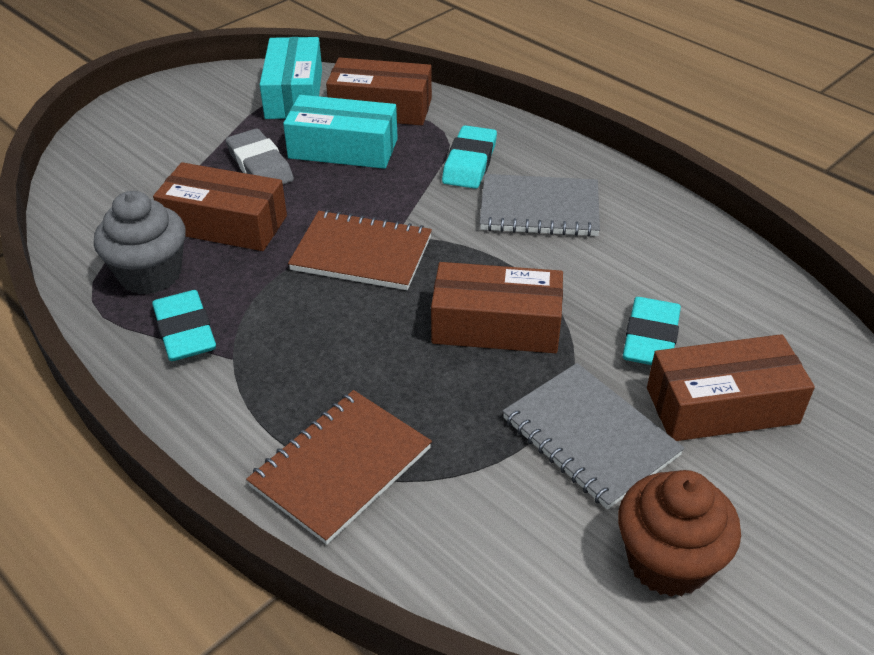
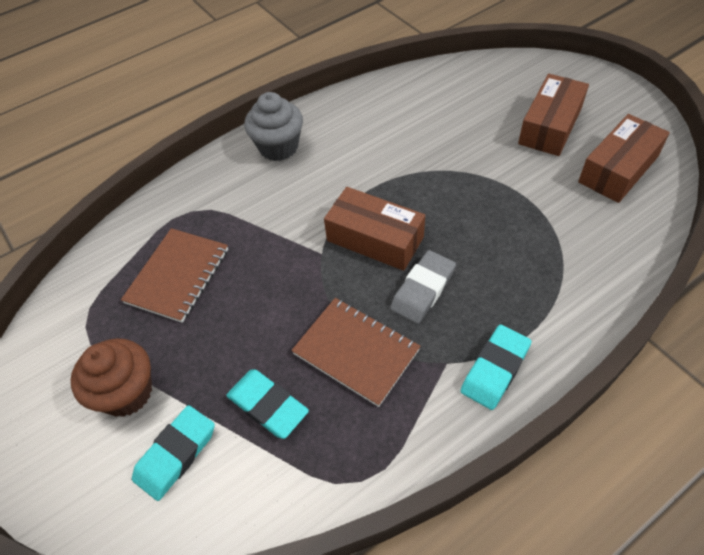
brown box: [153,162,287,251] [326,57,432,126] [431,262,563,353] [647,334,815,441] = 4 -> [324,187,425,271] [518,74,589,156] [578,114,670,203] = 3
grey notebook: [480,174,600,237] [503,363,685,510] = 2 -> none = 0
turquoise box: [260,37,322,119] [283,95,398,169] = 2 -> none = 0

